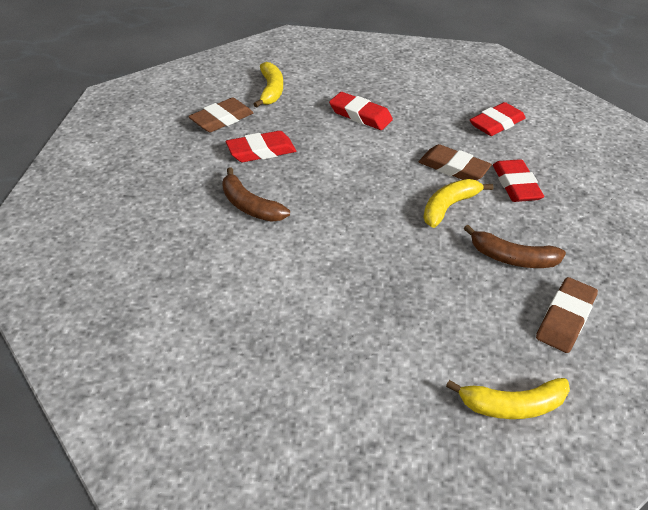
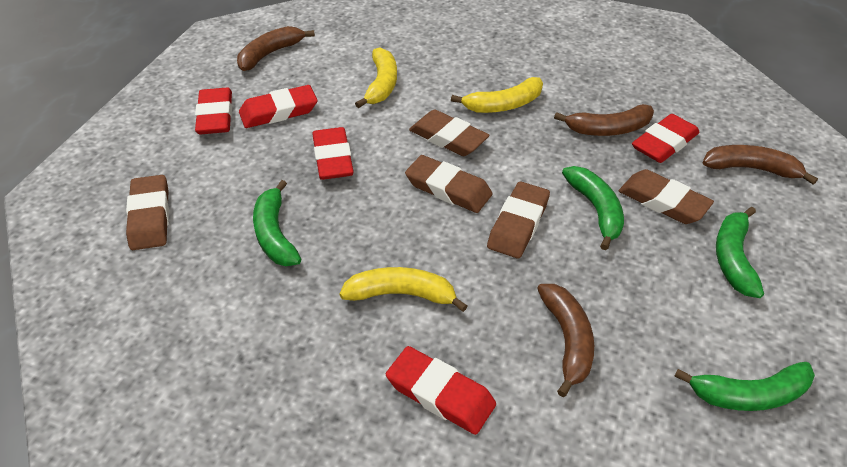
brown banana: [222,167,290,222] [464,225,566,268] = 2 -> [237,26,315,71] [537,284,594,397] [554,104,654,136] [703,145,818,185] = 4
brown eraser: [188,98,253,132] [419,144,492,180] [536,277,598,353] = 3 -> [126,175,169,250] [405,155,493,213] [409,109,490,156] [487,181,550,258] [619,169,714,224] = 5
green banana: none = 0 -> [253,180,301,266] [562,166,624,250] [674,362,815,411] [716,207,764,298] = 4
red eraser: [226,131,296,162] [329,92,393,130] [470,102,526,136] [493,159,544,202] = 4 -> [195,88,232,134] [239,85,317,128] [312,127,354,180] [386,346,496,435] [632,114,699,163] = 5

